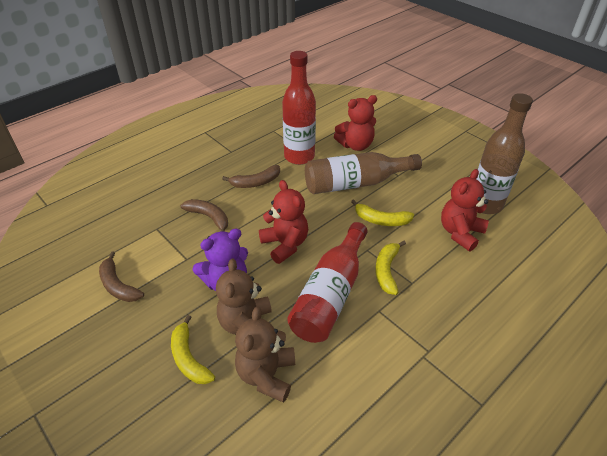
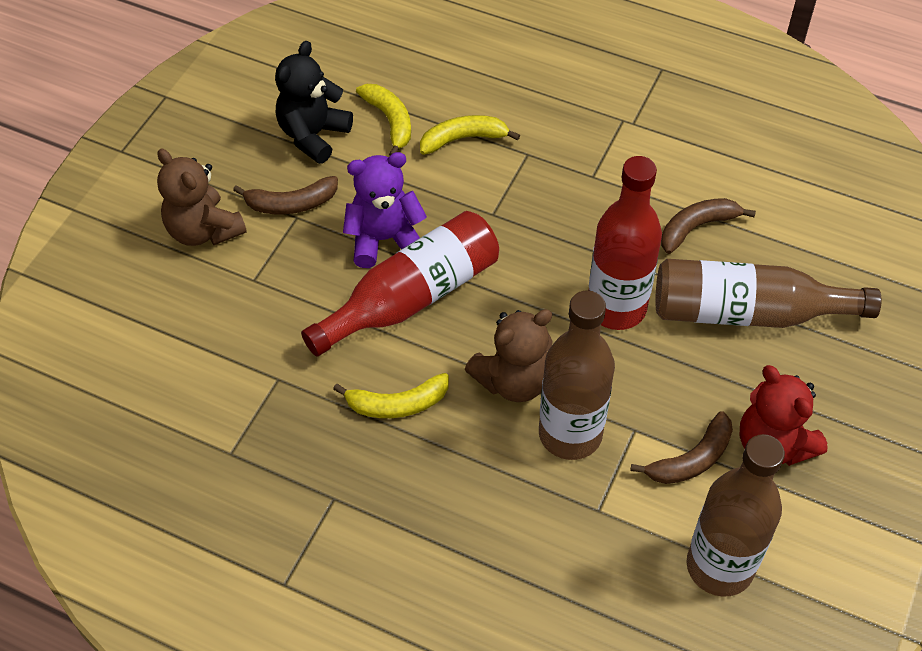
black teddy bear: none = 0 -> [275,41,353,164] = 1
brown bottle: [305,152,422,194] [477,93,533,214] = 2 -> [539,290,615,460] [655,259,881,328] [686,434,785,597] = 3
red teddy bear: [259,180,308,264] [334,95,377,151] [441,169,489,251] = 3 -> [740,365,828,466] = 1

